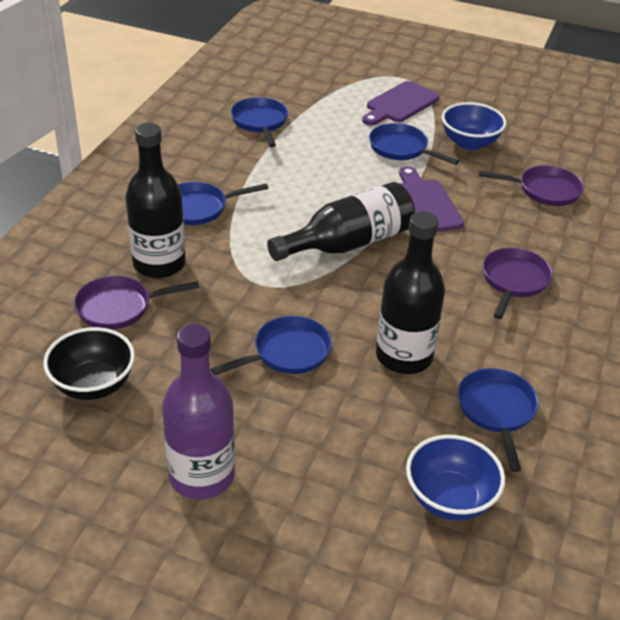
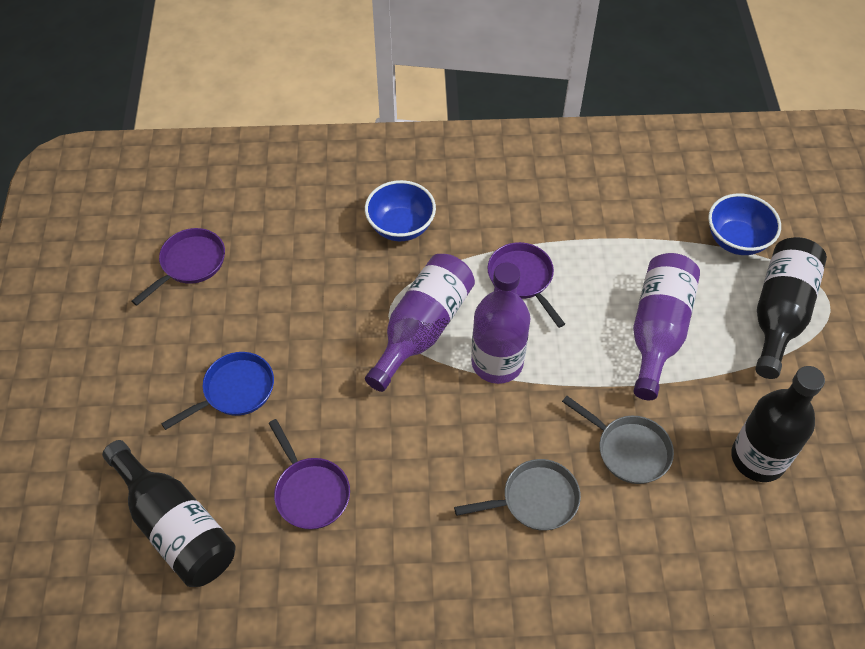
black bowl: [43,327,135,400] = 1 -> none = 0
blue pan: [178,182,269,225] [211,316,332,375] [231,97,288,147] [369,123,459,165] [458,368,539,472] = 5 -> [161,352,274,430] = 1
grey pan: none = 0 -> [454,459,581,531] [562,396,674,484] = 2
purple bottle: [162,324,235,499] = 1 -> [365,254,475,392] [471,262,530,384] [633,253,700,400] = 3
purple cutting board: [362,81,439,126] [399,166,464,232] = 2 -> none = 0

